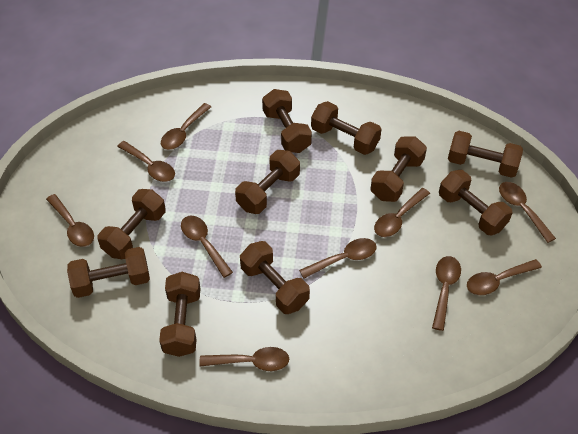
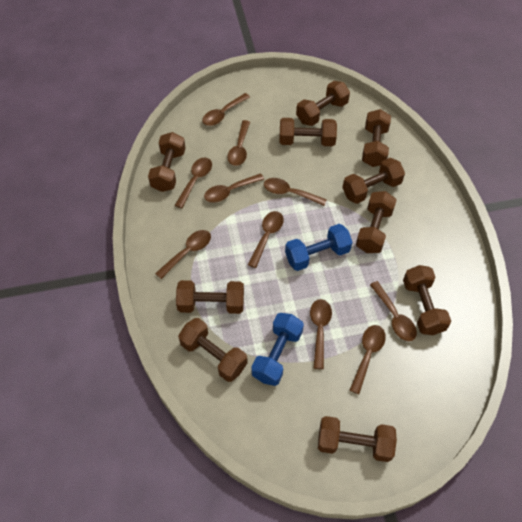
blue dumbbell: none = 0 -> [251,313,304,386] [285,224,353,271] = 2

